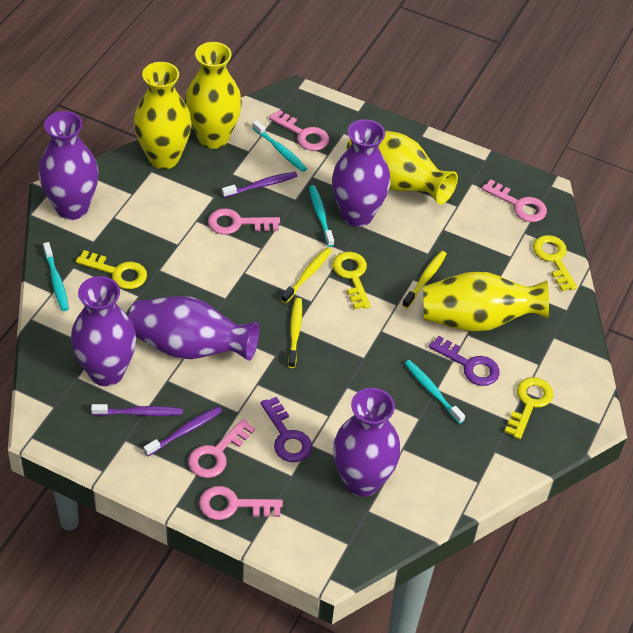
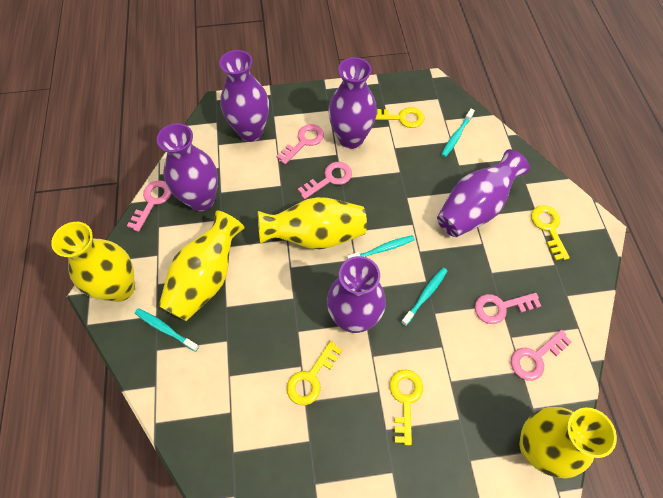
purple key: [260,397,312,462] [429,336,500,386] = 2 -> none = 0
purple toothbrush: [91,404,183,416] [144,406,222,456] [222,172,298,198] = 3 -> none = 0
yellow toothbrush: [281,247,332,303] [288,298,302,368] [402,251,447,308] = 3 -> none = 0

